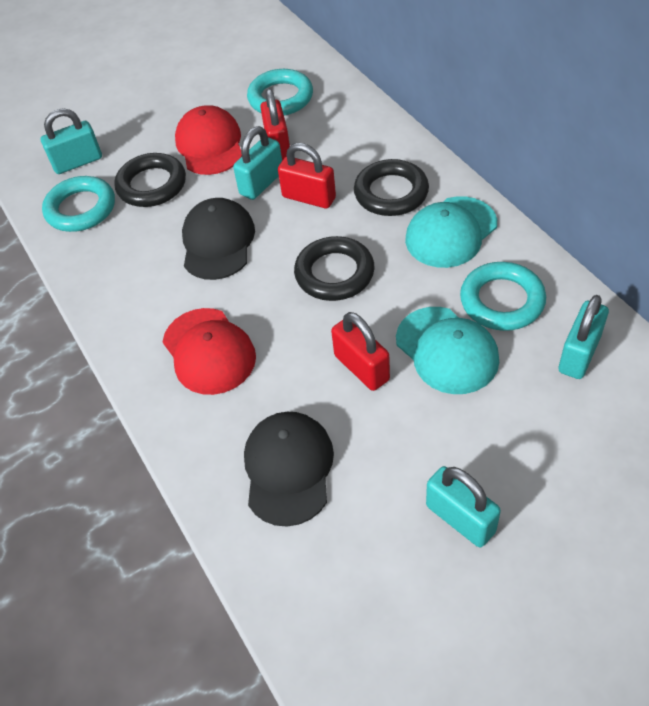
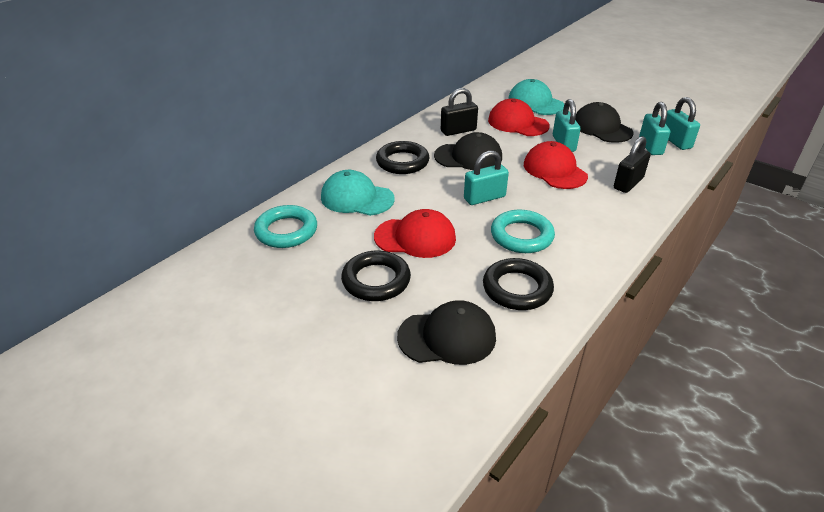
black cap: [182,198,255,280] [244,412,334,527] = 2 -> [397,300,496,365] [434,132,502,170] [575,102,633,143] = 3
black padlock: none = 0 -> [441,88,478,136] [614,136,651,193] = 2
red cap: [163,308,256,395] [175,105,242,175] = 2 -> [374,209,456,258] [488,99,550,136] [524,141,588,189] = 3
red padlock: [260,89,290,160] [278,143,336,209] [331,312,390,391] = 3 -> none = 0
turquoise ring: [42,176,115,232] [247,69,313,116] [460,262,546,331] = 3 -> [254,205,317,248] [491,209,555,253] = 2

